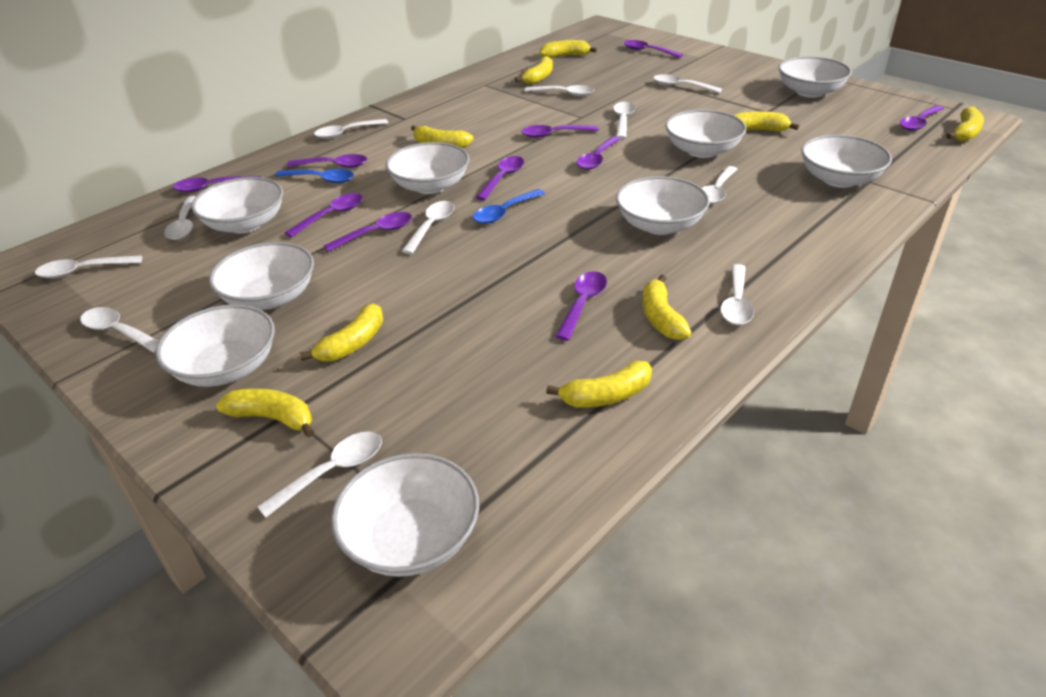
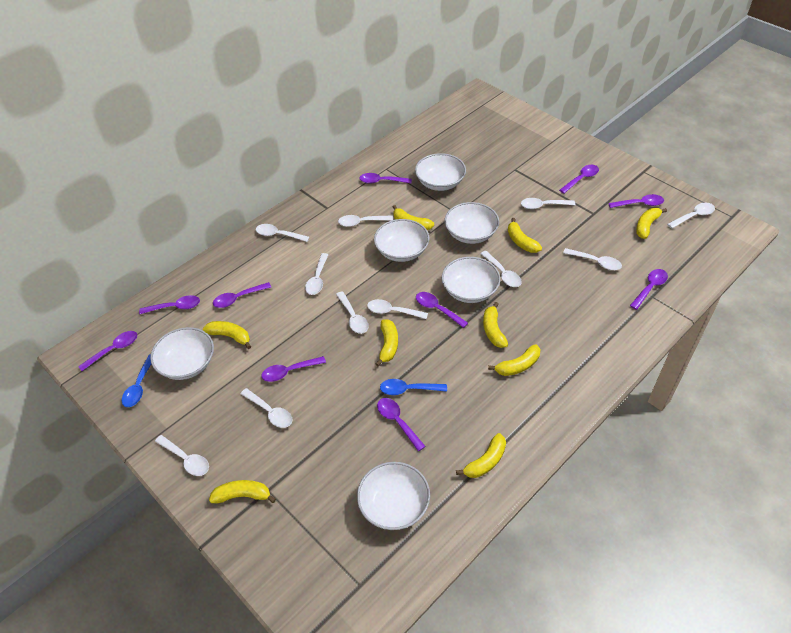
white bowl: [156,304,275,387] [191,177,283,233] [209,242,314,310] [331,453,479,577] [386,142,469,194] [616,176,710,235] [665,109,746,158] [779,56,852,98] [801,135,892,188] = 9 -> [150,327,214,380] [357,462,430,530] [374,219,429,262] [415,153,466,191] [442,257,500,303] [444,202,499,244] = 6

